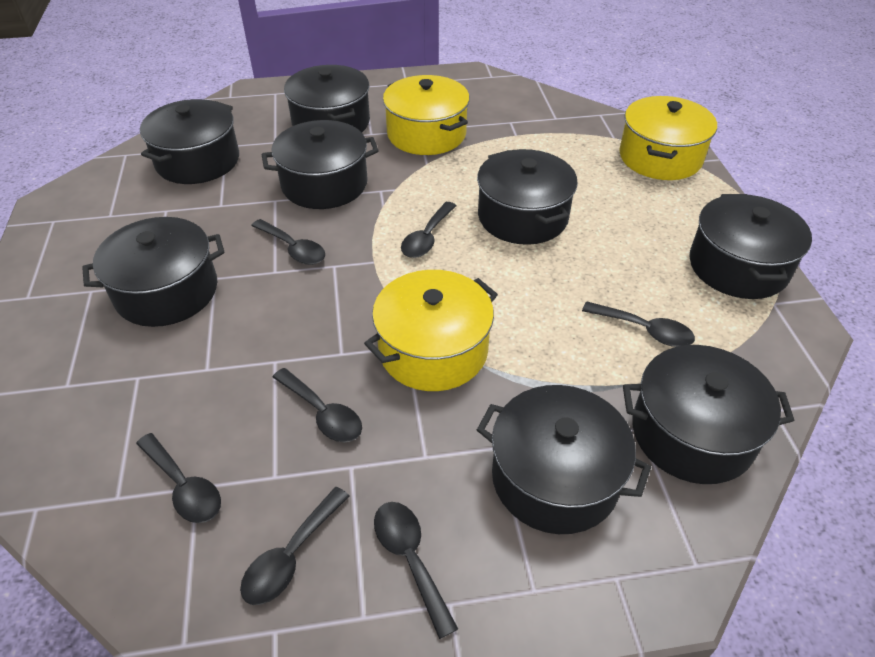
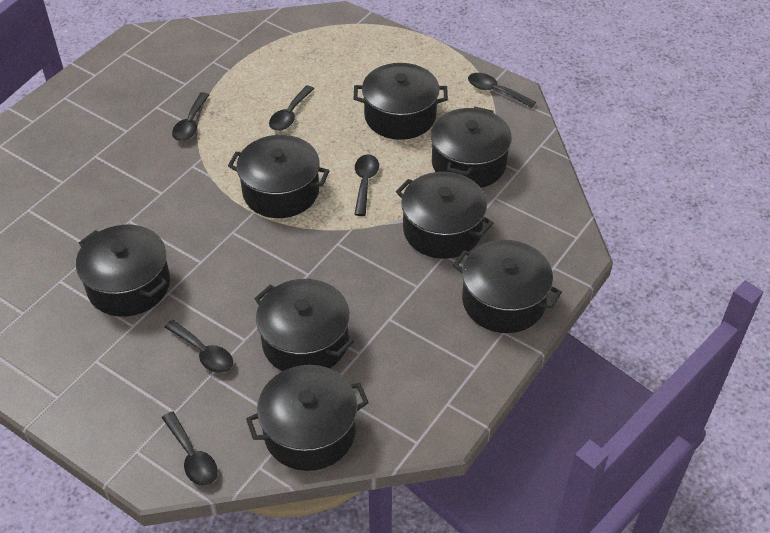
black spoon: [136,433,221,523] [240,487,349,605] [251,219,325,265] [273,368,362,442] [374,502,458,639] [401,202,456,258] [582,302,695,347] = 7 -> [162,411,218,486] [164,320,233,373] [172,92,209,141] [269,85,314,131] [354,154,379,216] [468,73,536,108] = 6
yellow pot: [364,270,498,391] [383,75,470,155] [619,96,717,180] = 3 -> none = 0

